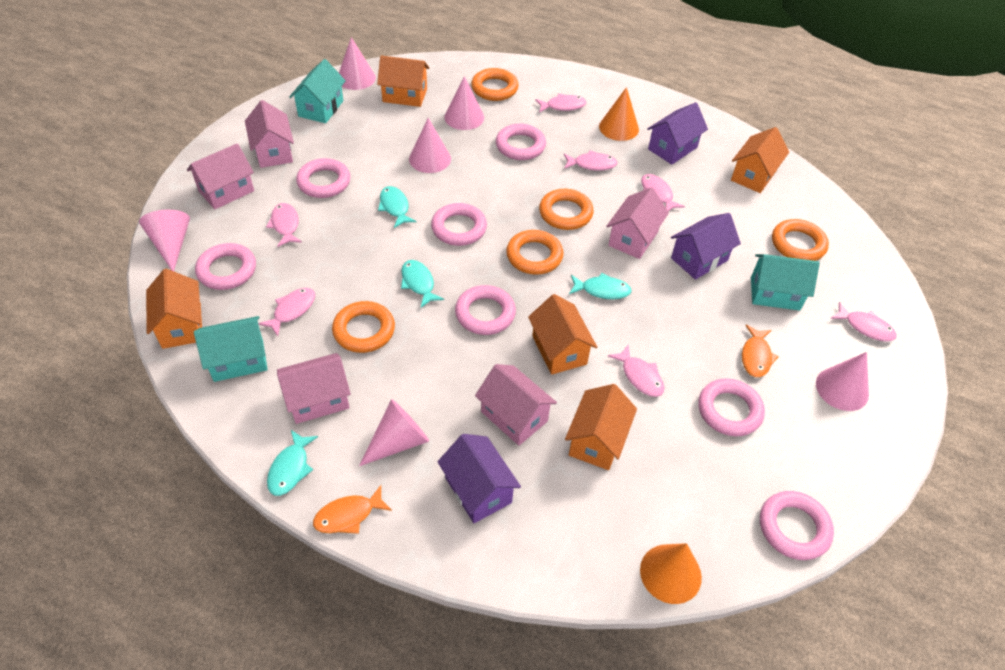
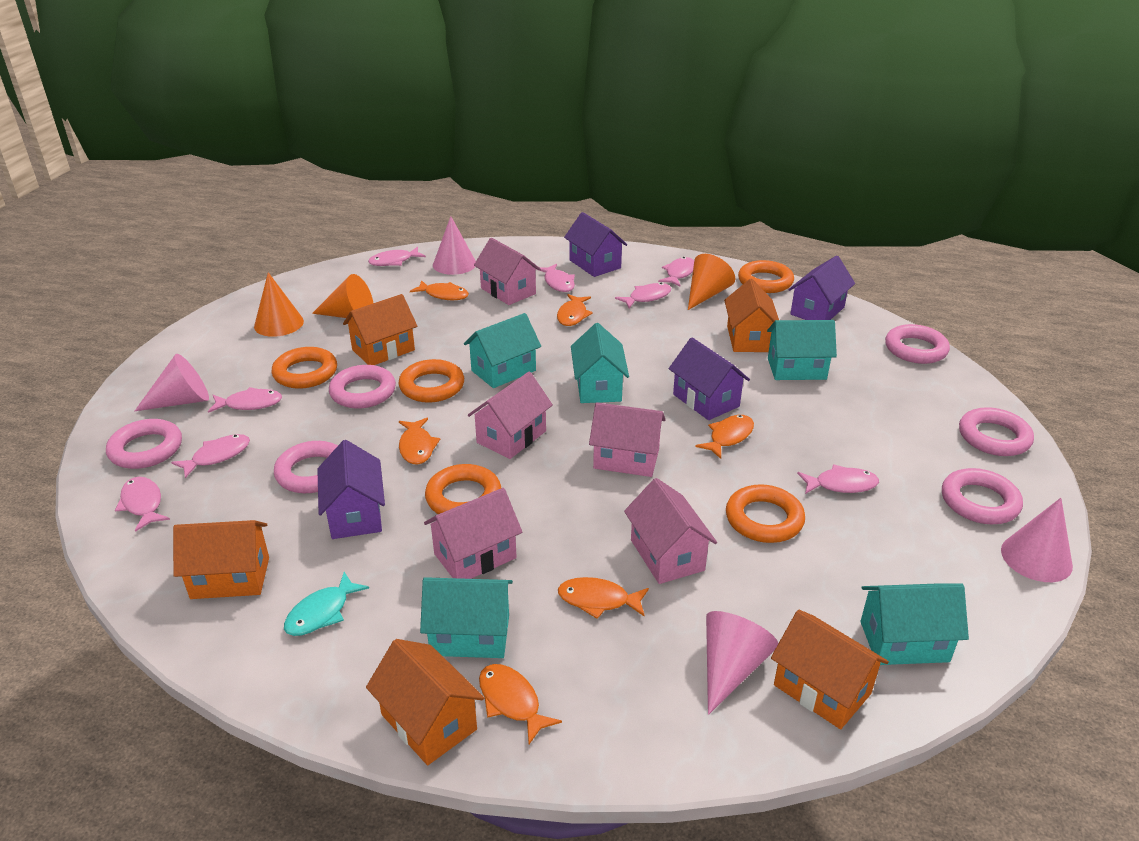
orange cone: [599,87,639,141] [640,543,702,604] = 2 -> [254,272,304,337] [312,274,373,318] [688,254,735,310] = 3
orange fish: [313,485,392,534] [742,325,779,377] = 2 -> [399,418,440,464] [410,280,469,300] [479,664,562,744] [557,294,593,326] [558,577,649,619] [696,415,754,459] = 6
pink cone: [139,210,190,271] [339,37,376,90] [359,399,429,466] [409,118,451,173] [444,76,484,130] [816,352,869,411] = 6 -> [135,354,209,411] [433,216,476,275] [706,611,779,715] [1001,498,1073,582] = 4
pink fish: [258,288,315,336] [266,203,302,247] [535,94,586,113] [564,150,618,171] [608,344,664,397] [641,174,685,211] [830,302,897,342] = 7 -> [115,477,170,532] [171,434,250,478] [208,387,282,413] [368,247,426,266] [536,264,575,292] [615,283,671,308] [658,257,694,286] [797,464,879,494] = 8
pink ring: [195,243,256,290] [296,158,351,198] [431,203,487,246] [455,285,516,335] [496,124,546,160] [698,378,765,436] [760,491,834,560] = 7 -> [106,419,182,469] [274,441,338,493] [329,365,396,409] [885,324,950,364] [942,468,1023,524] [959,407,1034,456] = 6
purple house: [437,434,521,523] [647,102,708,165] [671,213,741,280] = 3 -> [317,440,385,539] [564,212,627,277] [669,338,750,420] [788,256,855,320] = 4
turquoise fish: [267,430,318,496] [378,186,416,228] [401,260,444,308] [569,273,632,299] = 4 -> [284,572,369,636] = 1
turquoise house: [194,316,268,382] [289,59,346,123] [751,254,820,311] = 3 -> [420,577,513,658] [464,313,541,388] [571,323,629,403] [767,320,837,380] [860,583,969,665] = 5

